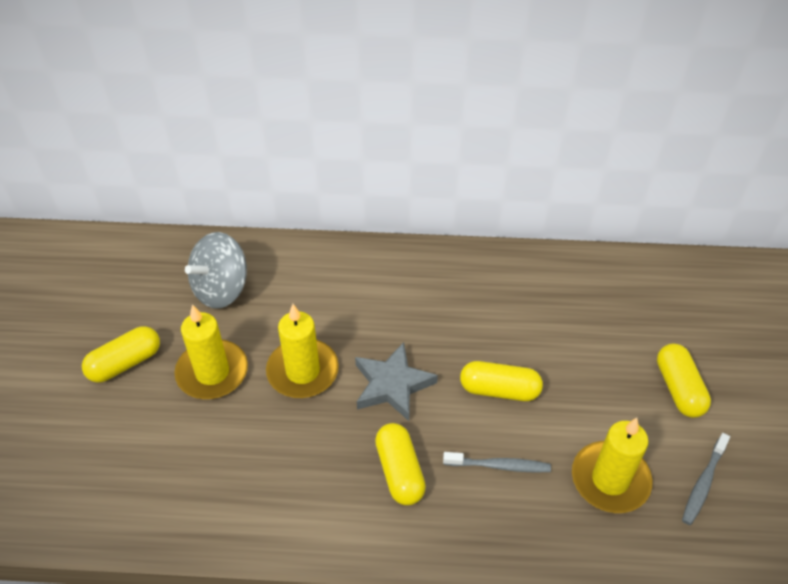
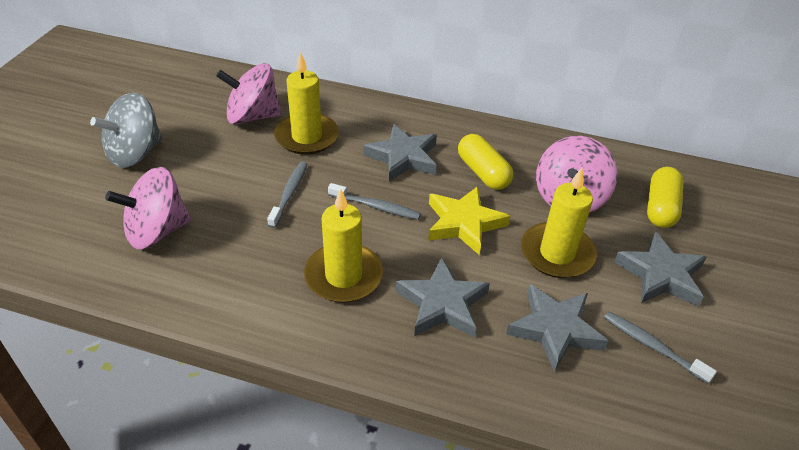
grey star: [355,342,438,421] = 1 -> [363,124,437,182] [396,257,490,337] [506,284,608,372] [614,231,707,306] = 4
grey toothbrush: [443,452,551,473] [682,433,730,525] = 2 -> [267,161,307,228] [328,183,421,220] [604,311,717,384] = 3
pink spinning top: none = 0 -> [105,167,191,249] [216,63,281,125] [536,136,617,213] = 3
yellow capsule: [82,326,160,383] [375,423,426,505] [460,361,543,401] [657,343,711,418] = 4 -> [458,134,513,190] [647,167,684,228] = 2
yellow star: none = 0 -> [428,186,510,255] = 1

